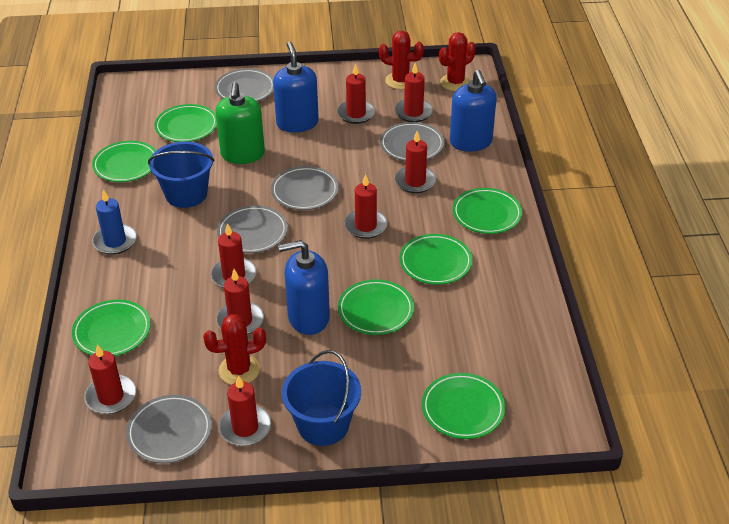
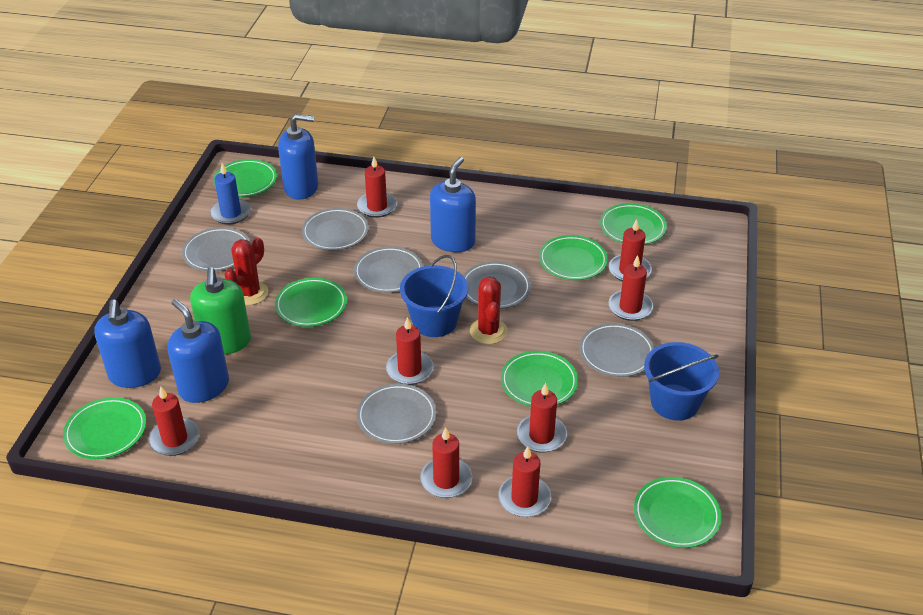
blue soap dispenser: [273,42,319,133] [278,240,330,335] [450,70,497,152] = 3 -> [94,299,161,388] [167,299,229,403] [278,114,318,200] [430,157,476,252] = 4
grey plate: [126,395,212,463] [215,69,274,101] [217,205,288,253] [271,166,339,210] [380,122,445,161] = 5 -> [182,227,251,271] [302,208,369,250] [354,247,423,293] [357,384,437,444] [463,261,531,309] [579,323,654,377] = 6
red cactus: [203,314,266,385] [379,31,424,89] [439,32,476,91] = 3 -> [224,237,268,305] [470,276,508,344] = 2

